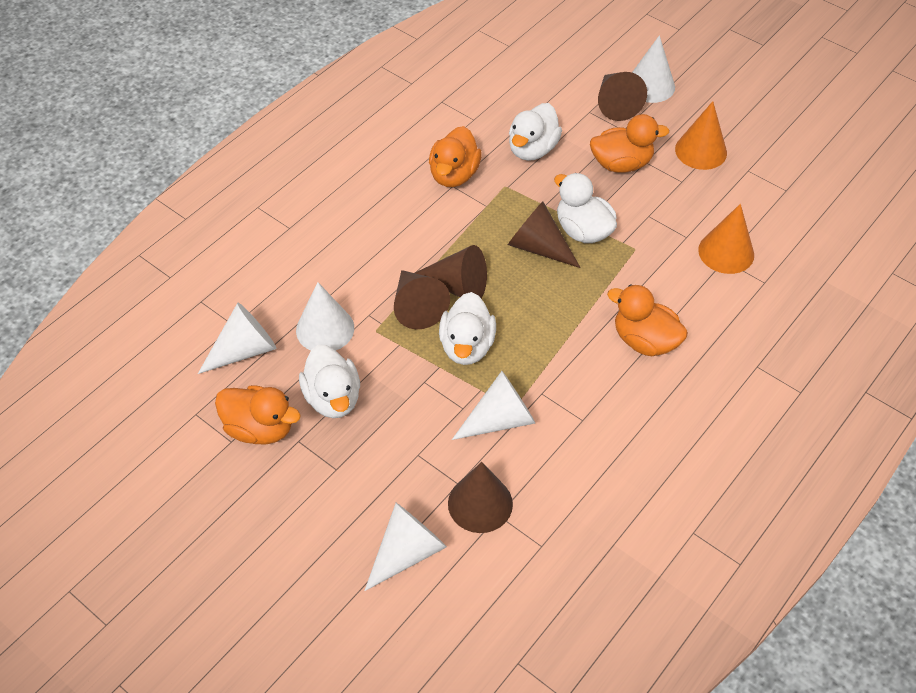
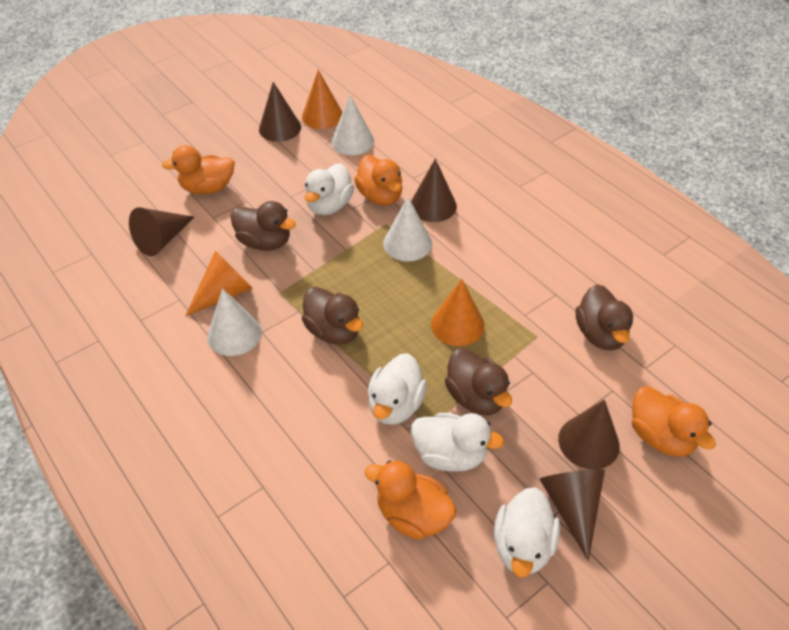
brown duck: none = 0 -> [230,201,296,251] [302,287,363,345] [445,348,512,415] [576,284,633,350] = 4
orange cone: [675,101,727,170] [698,204,754,274] = 2 -> [185,251,253,316] [302,70,343,129] [431,279,485,346] = 3
white cone: [198,303,277,374] [296,282,354,350] [364,503,447,591] [452,371,535,440] [632,35,675,103] = 5 -> [207,288,262,356] [331,95,374,155] [383,197,432,261] = 3

